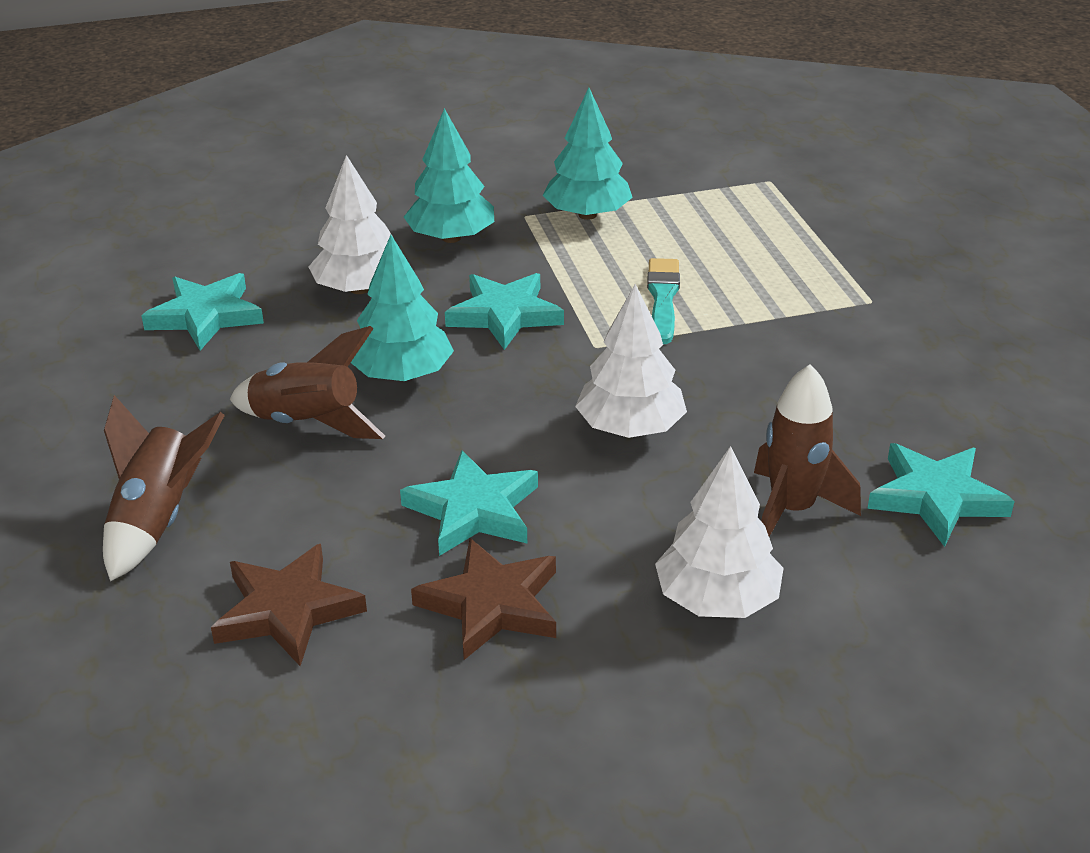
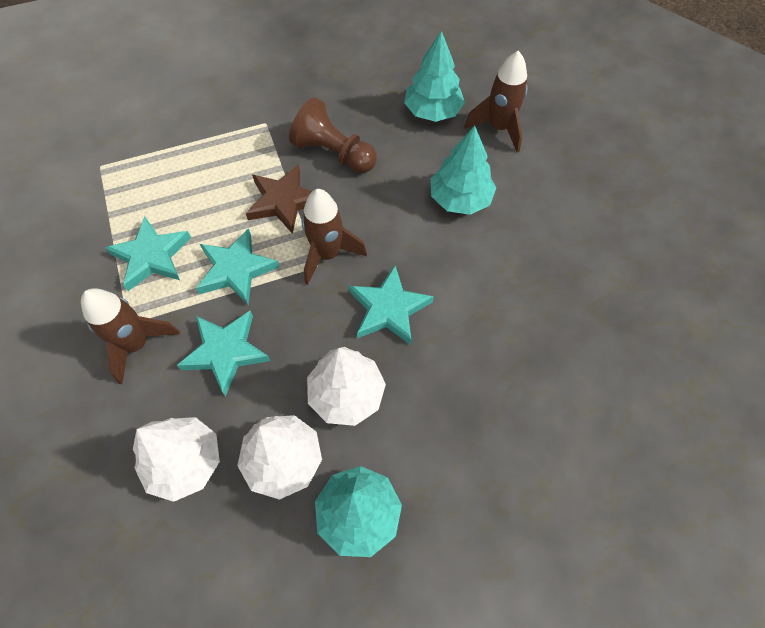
brown pawn: none = 0 -> [289,97,377,173] = 1
brown star: [211,544,367,666] [411,538,556,660] = 2 -> [246,164,312,234] = 1
turquoise brush: [647,258,680,344] = 1 -> none = 0

